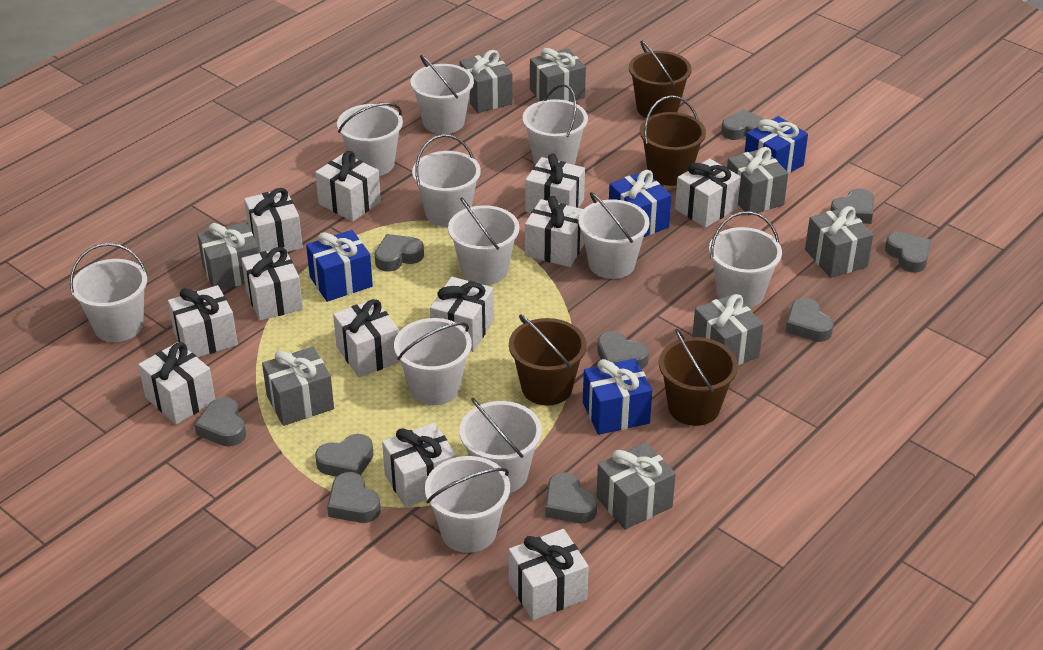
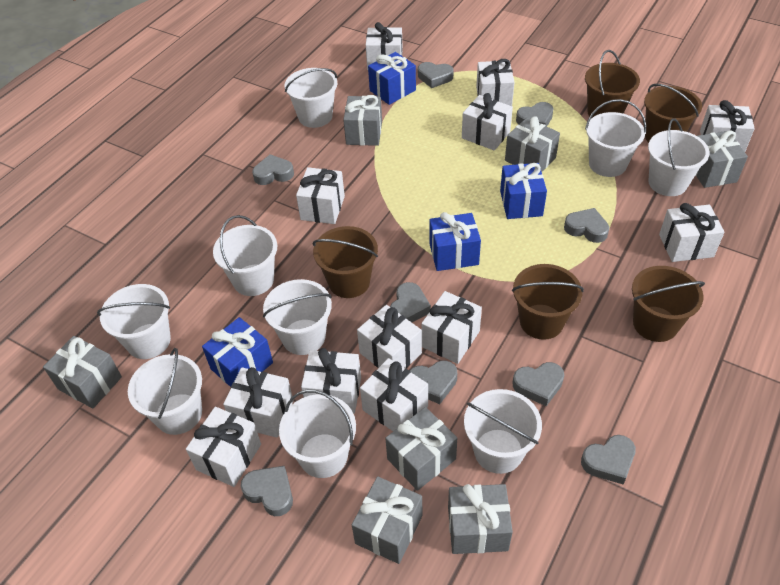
brown bucket: [509,314,586,406] [629,41,692,118] [640,95,706,186] [659,329,738,426] = 4 -> [313,226,378,298] [512,264,584,340] [585,50,640,118] [632,266,705,342] [644,84,702,143] = 5
grey gift: [197,222,259,290] [262,347,334,426] [460,50,513,113] [530,48,586,102] [596,442,676,530] [692,294,764,366] [727,147,788,216] [805,206,873,278] = 8 -> [43,336,122,409] [343,95,382,146] [352,476,422,564] [385,407,457,491] [448,484,513,554] [505,117,560,172] [695,130,748,188] = 7
grey heart: [194,397,246,447] [315,434,374,477] [327,472,381,523] [375,234,424,272] [545,472,597,523] [597,331,649,369] [721,109,764,140] [785,298,834,342] [830,189,874,224] [885,232,931,273] = 10 -> [241,466,293,516] [252,154,294,185] [390,282,431,322] [410,361,457,404] [418,62,454,88] [512,362,564,406] [516,102,554,126] [564,208,609,243] [581,435,636,484] = 9
white bucket: [70,243,147,342] [337,103,403,176] [394,318,472,405] [411,55,474,134] [412,134,481,227] [425,456,510,553] [448,197,519,285] [459,398,542,493] [523,84,588,165] [578,192,650,279] [709,211,782,308] = 11 -> [97,284,171,359] [128,348,202,435] [213,215,277,296] [263,279,332,355] [279,389,356,478] [285,68,337,128] [464,389,542,474] [585,99,646,177] [648,118,709,196] = 9

